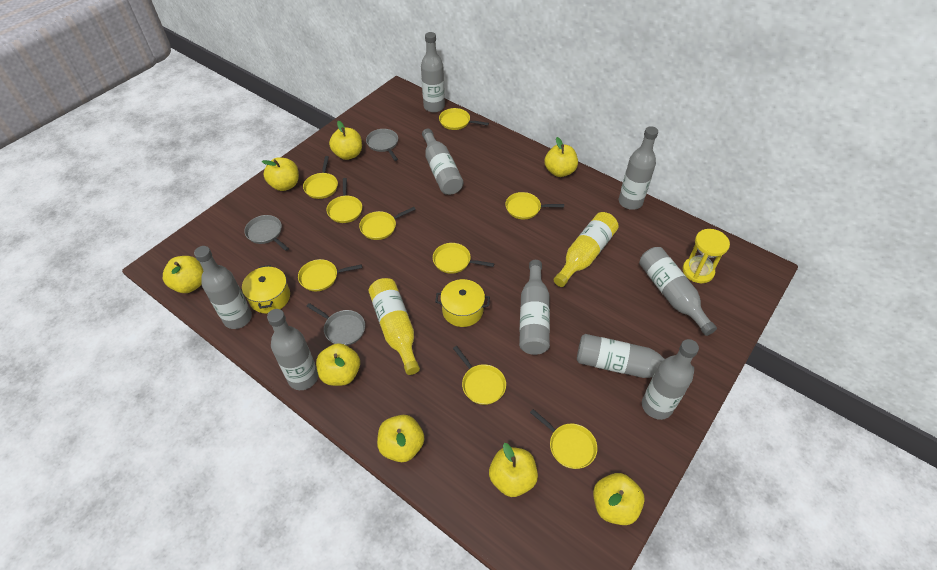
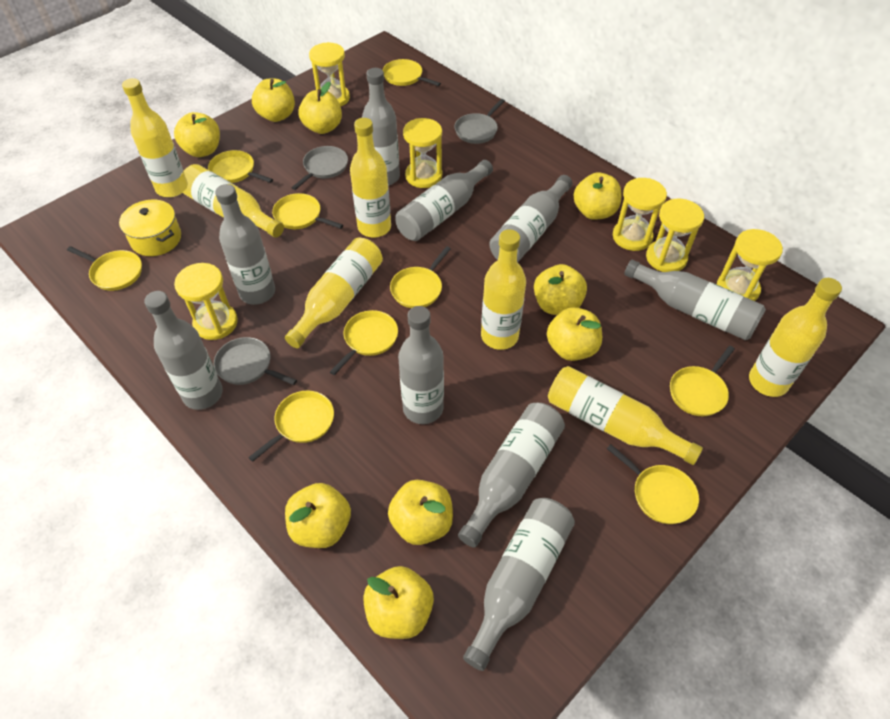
yellow apple: [163,256,203,293] [262,157,299,191] [316,343,360,386] [329,121,362,160] [377,415,424,462] [489,443,538,497] [544,137,578,177] [593,473,645,525] = 8 -> [174,112,220,157] [252,78,295,122] [285,483,351,548] [299,82,342,134] [363,566,434,639] [388,480,453,545] [534,264,587,315] [547,307,602,361] [573,172,622,220] = 9
yellow bottle: [368,278,420,375] [554,212,619,287] = 2 -> [122,78,183,197] [179,164,284,238] [285,238,383,348] [350,118,391,238] [481,229,526,350] [548,366,703,465] [749,278,842,397] = 7
yellow hourglass: [682,229,730,283] = 1 -> [174,263,238,340] [309,42,350,107] [403,118,442,188] [613,178,667,251] [646,199,704,272] [717,229,783,301] = 6
yellow pot: [242,265,290,313] [435,279,490,327] = 2 -> [119,199,181,256] = 1

